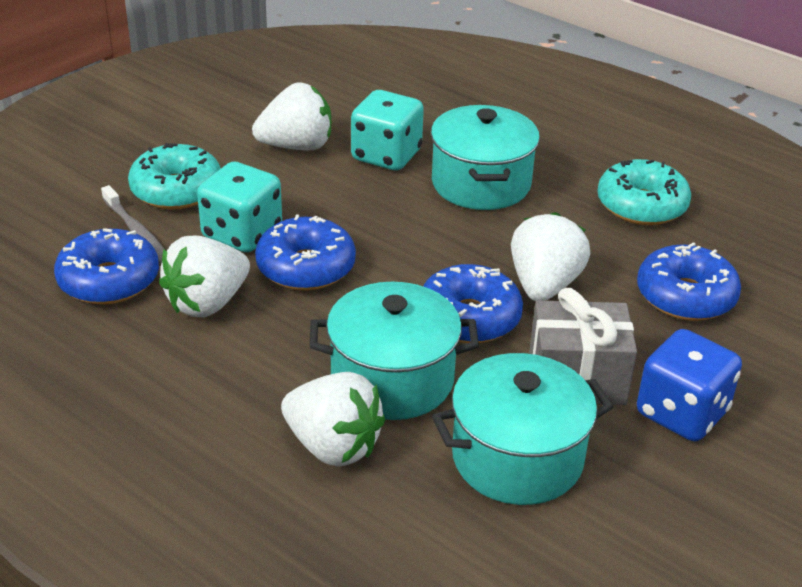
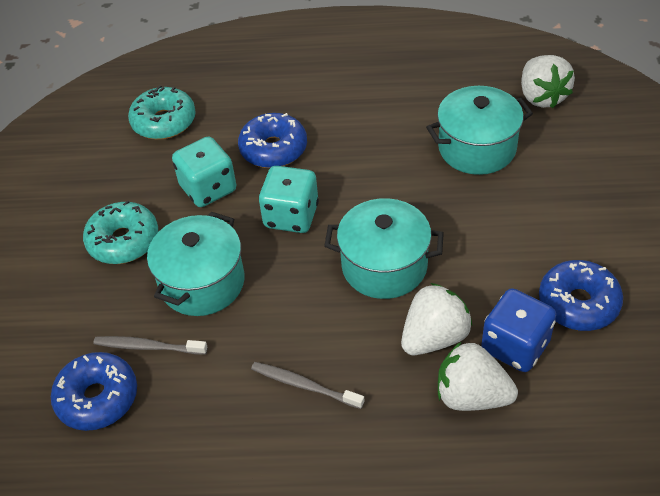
blue donut: [54,228,159,304] [255,214,356,290] [423,264,523,343] [637,242,741,321] = 4 -> [51,352,137,431] [238,113,307,168] [539,260,623,331] = 3
grey gift: [529,288,637,405] = 1 -> none = 0
grey toothbrush: [101,185,165,264] = 1 -> [93,336,208,355] [251,362,364,409] = 2
white strawberry: [159,236,250,317] [252,83,331,151] [281,372,385,467] [511,212,590,301] = 4 -> [401,283,473,355] [438,341,518,411] [521,55,575,108] = 3

